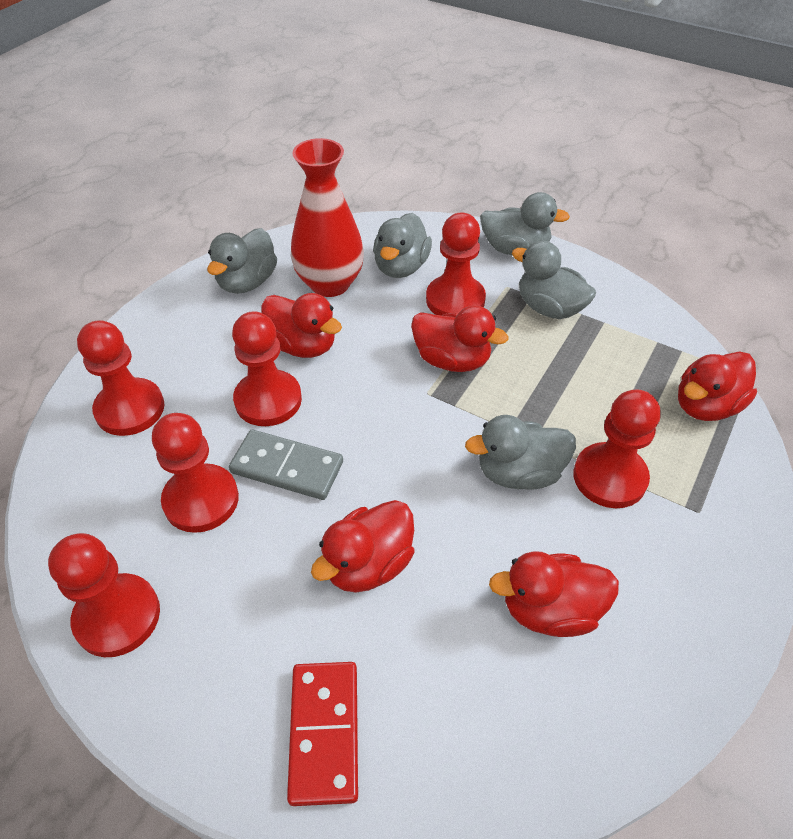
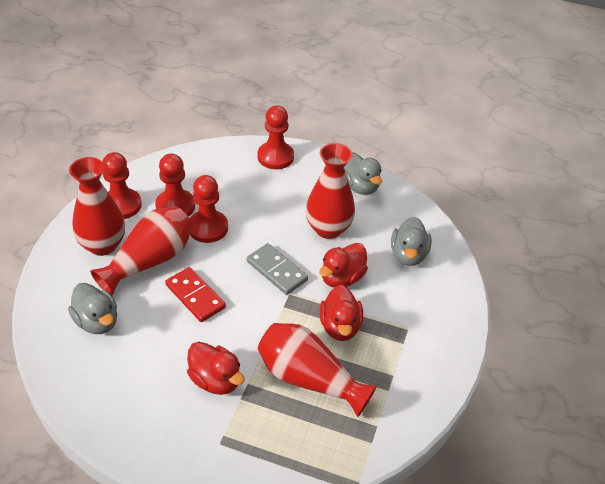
grey duck: [207,228,277,294] [373,213,432,278] [465,415,576,490] [480,192,570,255] [512,241,596,319] = 5 -> [68,283,117,334] [344,152,382,195] [391,217,431,266] = 3
red duck: [261,293,342,358] [311,500,415,593] [411,305,508,372] [489,551,619,637] [678,351,757,421] = 5 -> [187,342,245,395] [319,243,368,287] [319,285,363,341] = 3
red pawn: [48,533,160,657] [77,320,164,436] [152,413,239,533] [232,311,302,426] [426,213,486,316] [573,389,661,508] = 6 -> [102,152,142,219] [155,154,195,217] [190,175,228,243] [258,105,294,169] = 4
red vase: [291,138,364,297] = 1 -> [69,157,125,256] [90,207,193,296] [258,323,377,417] [306,143,355,239] = 4

